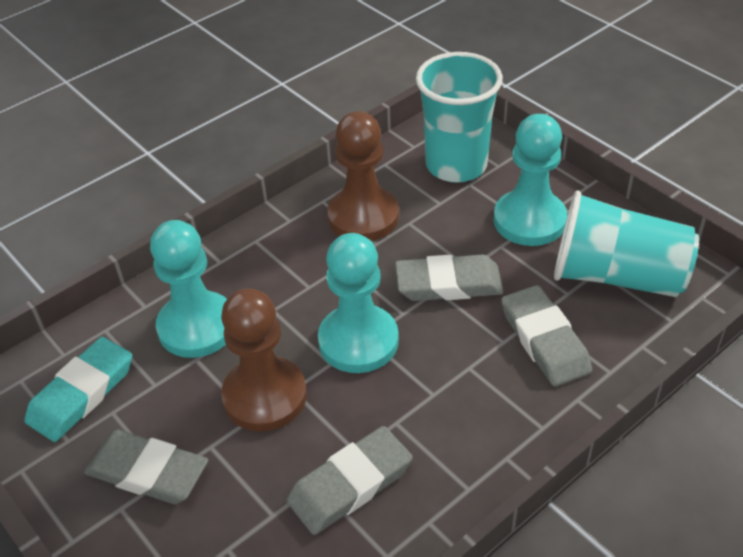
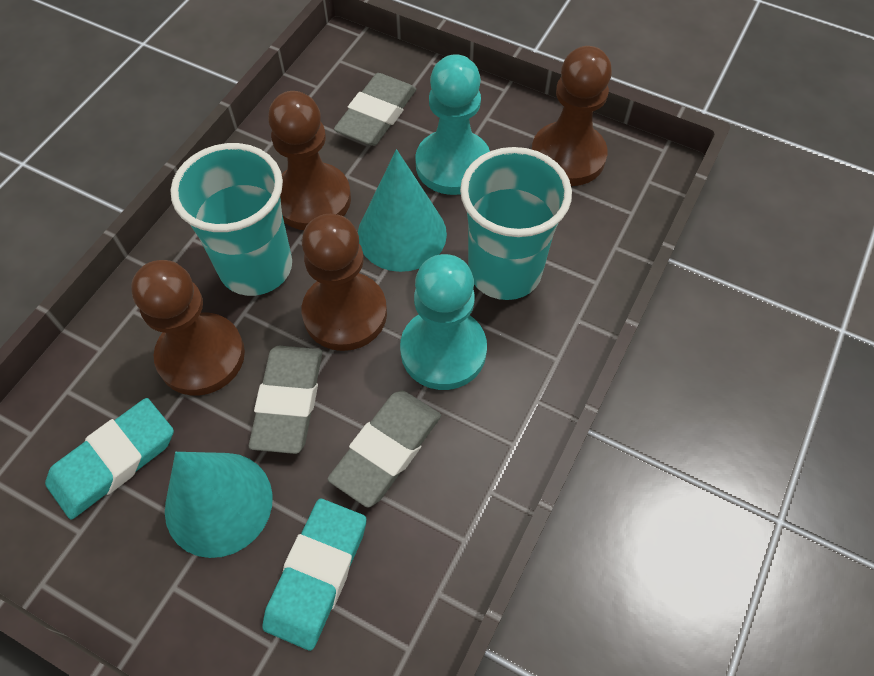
brown pawn: [221,288,307,432] [327,111,399,241] = 2 -> [131,260,245,395] [268,91,351,230] [302,214,387,351] [531,46,612,186] = 4
grey eraser: [84,430,208,504] [287,426,413,535] [395,254,503,301] [501,285,592,386] = 4 -> [249,346,322,454] [327,390,441,508] [334,73,416,146] = 3
turquoise cone: none = 0 -> [165,452,273,558] [358,149,447,272] = 2
turquoise eraser: [24,337,132,442] = 1 -> [45,398,174,519] [262,499,366,651] = 2
turquoise pawn: [150,220,227,358] [318,233,399,373] [494,114,567,246] = 3 -> [400,254,487,390] [415,54,490,195] = 2

